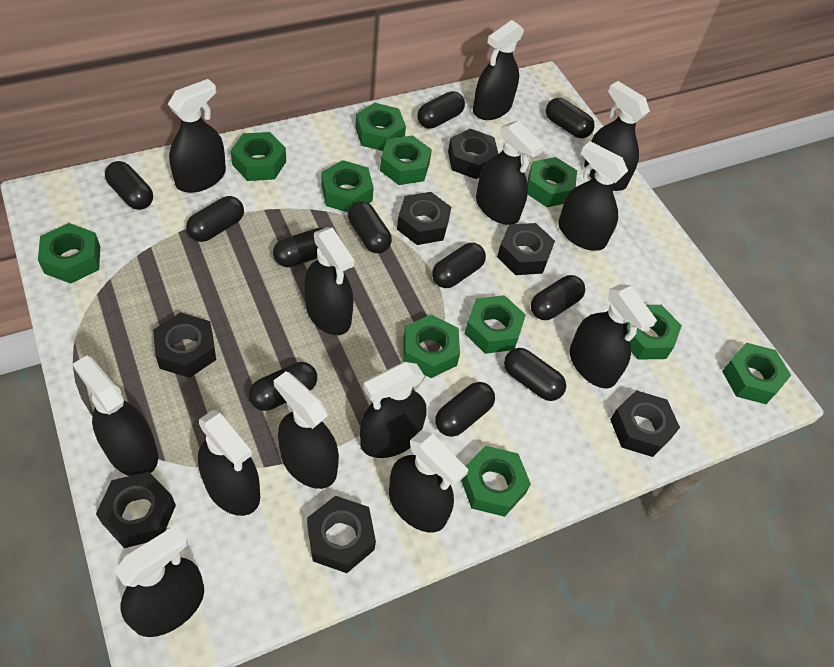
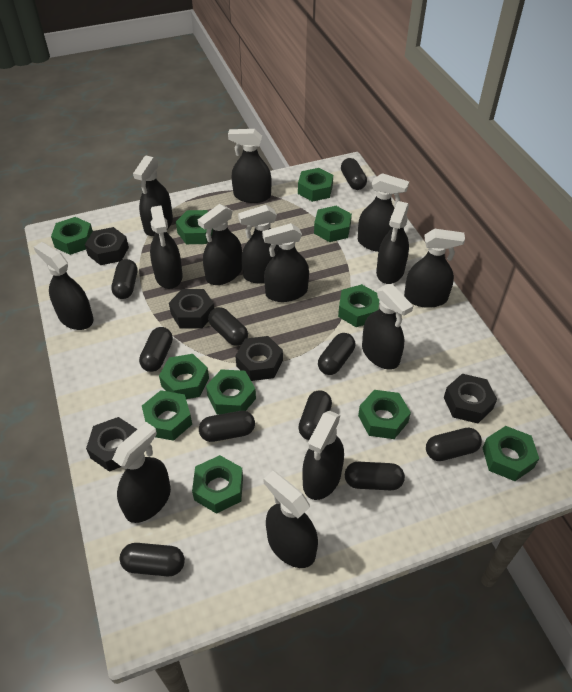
black capsule: [105,161,153,210] [186,196,244,242] [249,362,317,411] [273,228,324,267] [348,201,392,253] [417,91,465,129] [432,243,486,288] [435,382,495,437] [504,348,566,401] [531,275,585,320] [546,98,595,138] = 11 -> [111,259,137,299] [120,543,185,576] [139,327,173,372] [199,411,255,442] [208,307,248,346] [298,390,332,440] [318,333,355,375] [341,158,367,190] [345,462,405,490] [426,428,482,461] = 10
black nut: [96,472,176,548] [153,312,216,378] [307,496,376,573] [397,192,451,245] [448,128,498,179] [497,223,555,275] [610,390,680,457] = 7 -> [85,227,129,265] [86,417,137,472] [169,289,214,328] [235,336,283,381] [444,374,497,424] = 5
black spray bottle: [72,356,158,476] [114,524,204,637] [168,79,226,193] [198,410,260,516] [274,371,339,489] [304,227,354,335] [360,362,426,458] [389,430,469,532] [473,20,524,120] [476,121,544,225] [558,141,628,250] [570,284,657,388] [584,81,650,191] = 13 -> [34,242,94,330] [112,422,171,523] [133,155,173,236] [150,205,183,289] [198,204,242,285] [228,129,271,203] [238,205,279,283] [262,223,309,302] [263,471,318,568] [302,411,344,500] [358,173,409,252] [362,284,413,370] [376,201,409,284] [404,229,465,308] = 14

